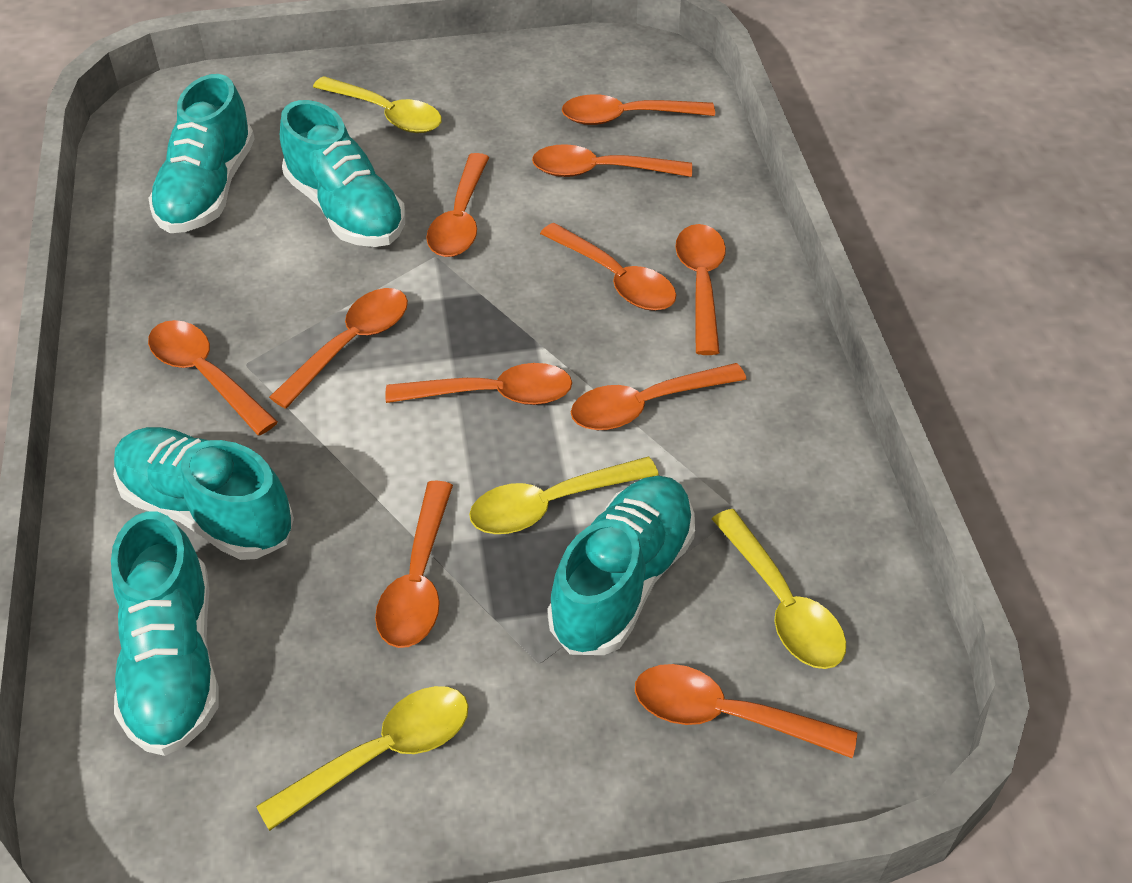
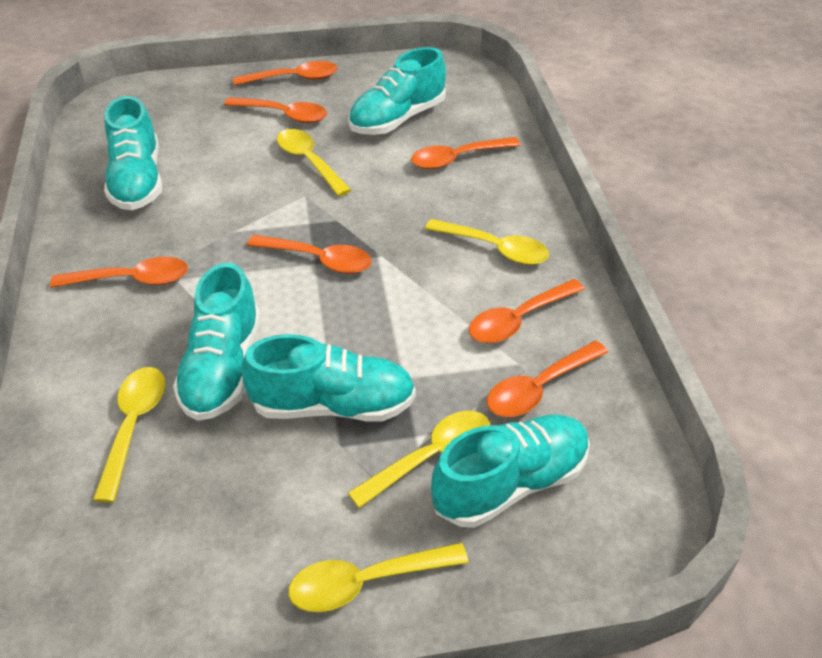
orange spoon: [148,320,278,435] [269,288,408,409] [375,481,453,648] [385,363,572,405] [426,153,489,257] [532,144,692,177] [540,223,676,311] [562,94,715,125] [571,363,747,430] [635,664,857,758] [675,224,726,355] = 11 -> [50,257,188,288] [224,97,327,123] [233,61,338,86] [247,235,372,274] [411,137,521,169] [469,279,585,343] [487,341,608,417] = 7
yellow spoon: [256,686,469,831] [313,76,442,133] [469,457,659,534] [712,509,846,669] = 4 -> [93,367,166,503] [277,129,351,196] [288,543,469,612] [348,411,490,508] [425,219,549,265] = 5

